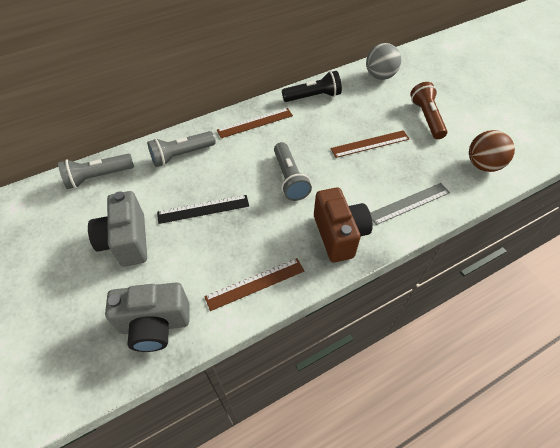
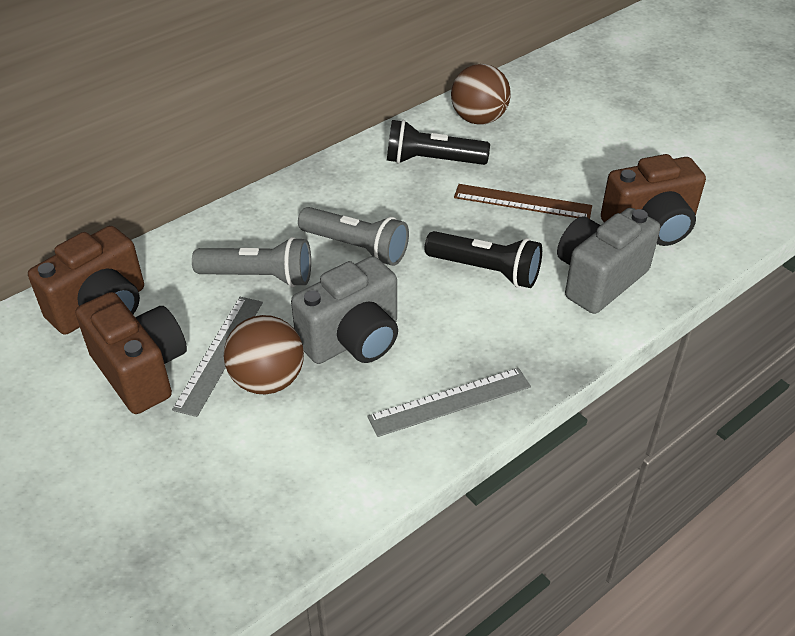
black flashlight: [282,71,342,102] = 1 -> [387,120,490,165] [425,231,542,288] = 2
black ruler: [157,195,249,224] = 1 -> none = 0
brown ball: [469,130,515,172] = 1 -> [224,315,304,395] [451,64,511,125] = 2
brown camera: [314,187,373,262] = 1 -> [28,226,144,335] [76,292,187,414] [601,154,706,246] = 3
brown flashlight: [410,82,447,139] = 1 -> none = 0
brown ruler: [204,258,304,311] [217,108,293,138] [331,130,409,158] = 3 -> [454,184,592,219] = 1
grey ball: [366,43,401,80] = 1 -> none = 0
grey flashlight: [58,154,134,189] [147,131,216,167] [274,142,312,201] = 3 -> [192,237,311,287] [298,207,409,266] = 2
grey ruler: [370,183,450,225] = 1 -> [172,297,263,417] [368,368,531,437] = 2

